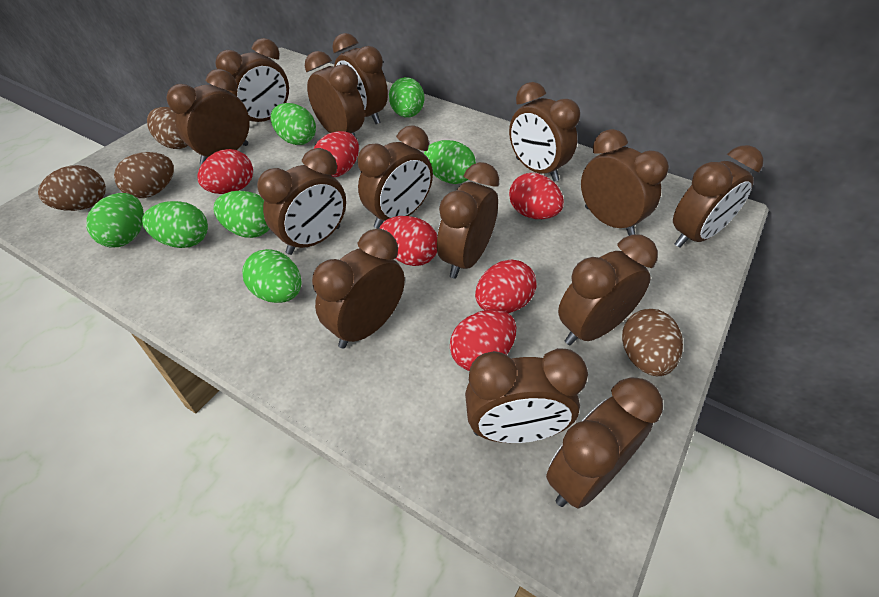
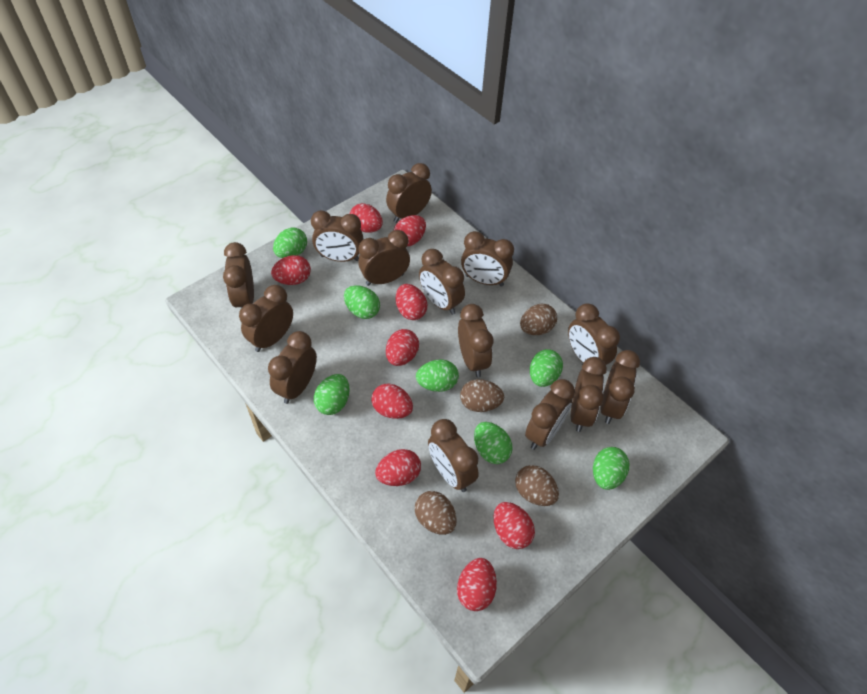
red egg: [197,149,253,194] [314,131,359,177] [379,216,437,266] [450,309,516,371] [475,260,536,313] [509,173,564,219] = 6 -> [271,255,311,285] [350,203,383,233] [371,383,413,419] [375,449,421,486] [386,329,419,366] [393,215,426,247] [396,284,427,320] [457,558,497,611] [494,502,535,549] = 9

